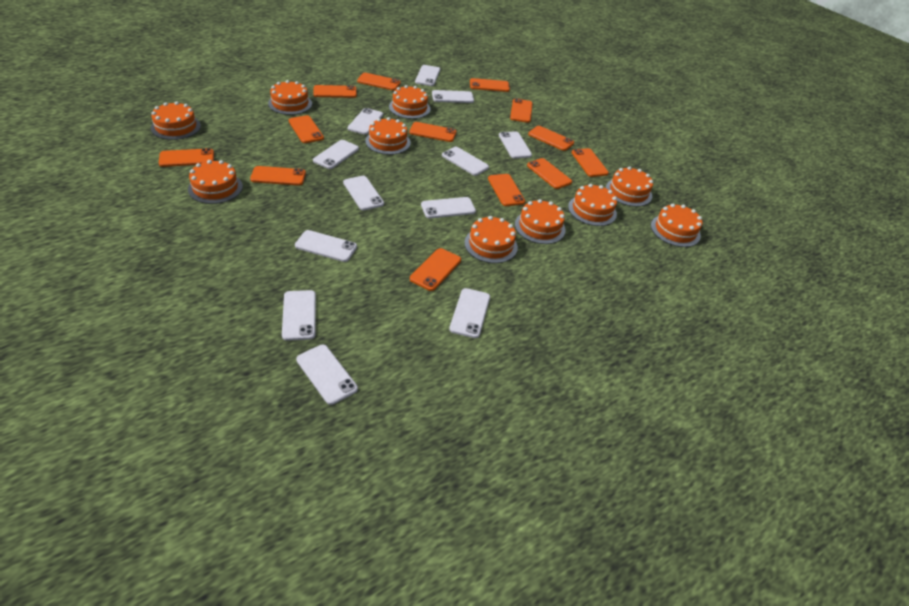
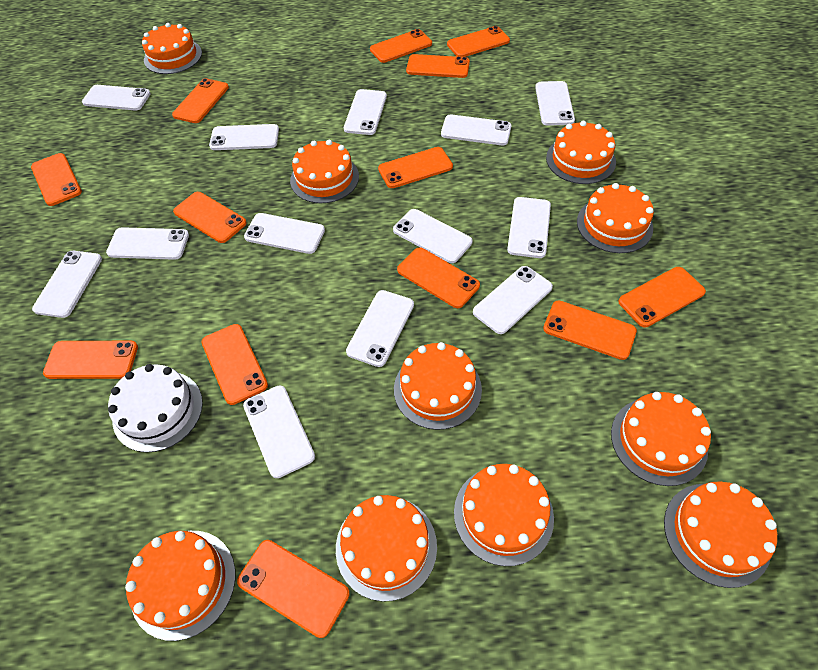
white cake: none = 0 -> [108,364,203,452] = 1
white phone: [282,290,316,341] [295,230,357,262] [296,345,358,405] [313,140,359,169] [343,176,384,210] [348,108,383,135] [415,65,440,86] [421,197,476,218] [432,90,474,103] [442,147,489,176] [449,288,490,338] [499,131,532,159] = 12 -> [32,251,102,318] [82,85,151,111] [106,227,189,260] [209,124,279,150] [243,386,315,478] [244,213,325,254] [344,89,387,135] [346,290,414,367] [393,209,472,263] [441,114,511,145] [473,266,553,334] [507,197,551,258] [535,81,575,126] = 13

